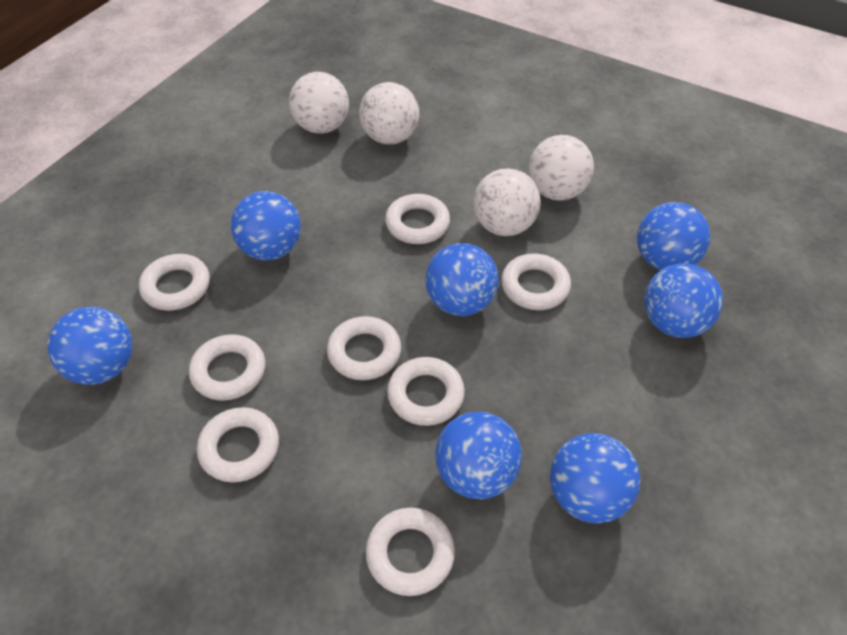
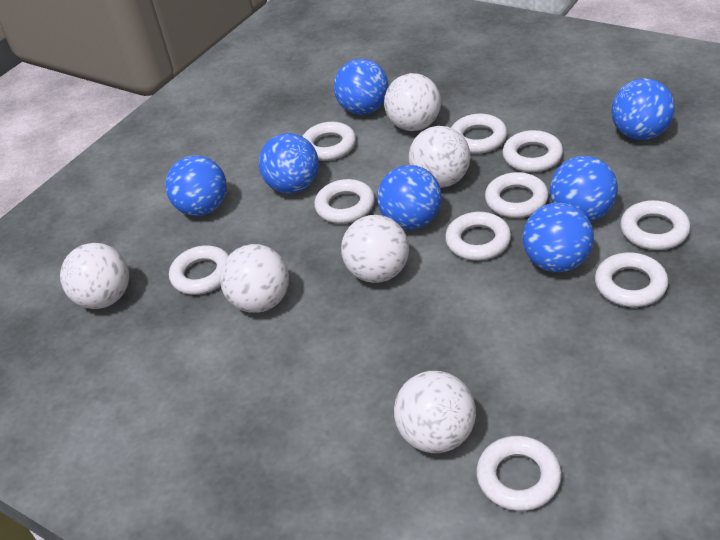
white ball: [289,72,349,133] [359,82,419,145] [473,168,541,236] [528,135,594,201] = 4 -> [60,243,129,309] [220,244,289,313] [341,215,409,283] [384,73,441,131] [394,371,476,453] [409,126,471,188] = 6
white ring: [139,254,210,311] [189,334,265,401] [197,407,279,483] [327,316,401,380] [366,508,455,596] [385,194,450,244] [387,357,465,426] [501,254,571,310] = 8 -> [169,246,229,295] [302,122,356,161] [314,179,375,224] [445,212,511,261] [451,114,507,154] [476,436,562,511] [485,172,549,218] [502,130,563,172] [595,252,668,307] [620,200,690,250] = 10

